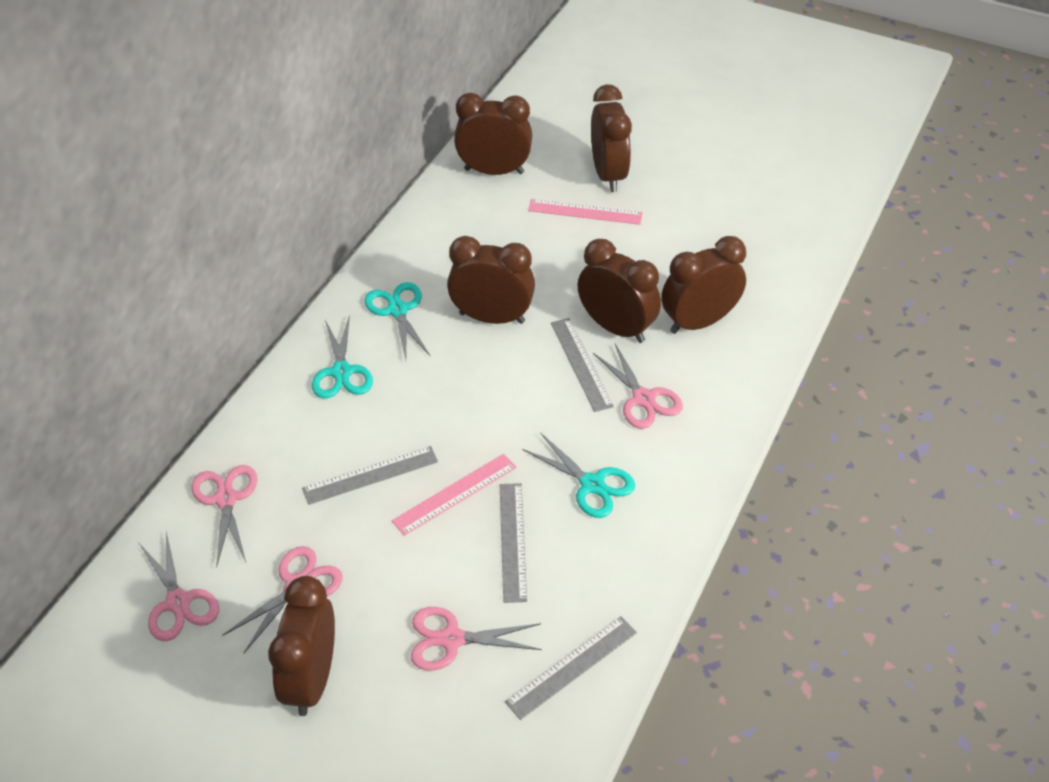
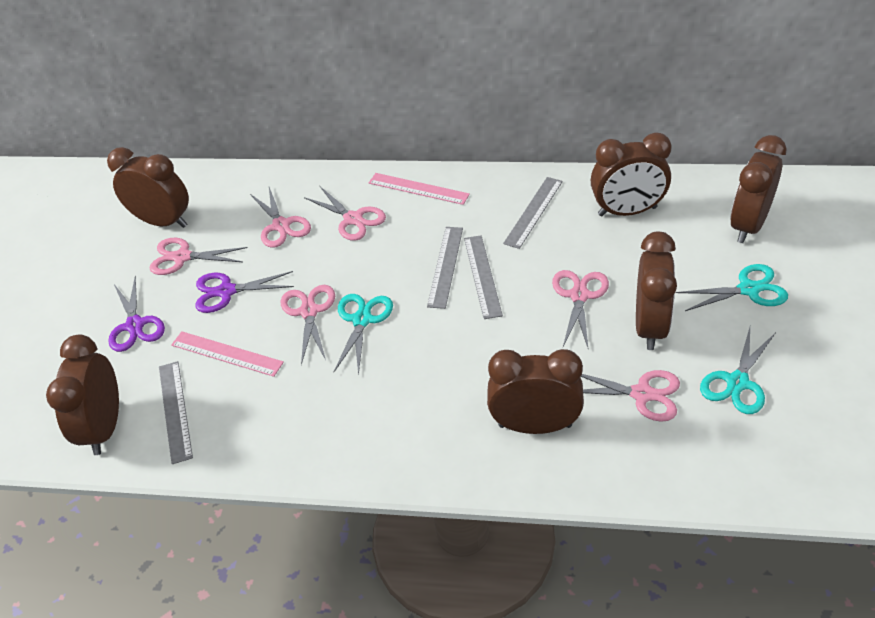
pink scissors: [138,532,219,641] [191,465,257,568] [222,546,343,653] [411,607,542,670] [593,344,683,429] = 5 -> [150,238,248,275] [250,187,311,248] [281,285,335,365] [304,186,386,241] [552,270,609,347] [581,370,680,422] = 6
purple scissors: none = 0 -> [108,275,165,352] [196,271,294,313] = 2

